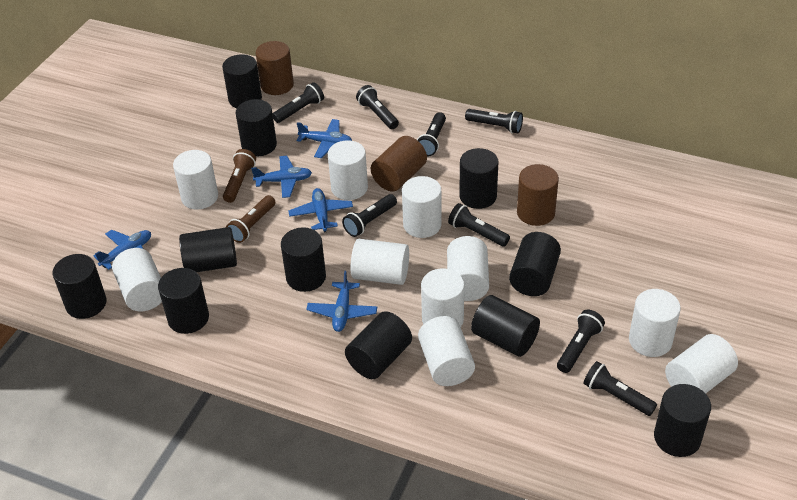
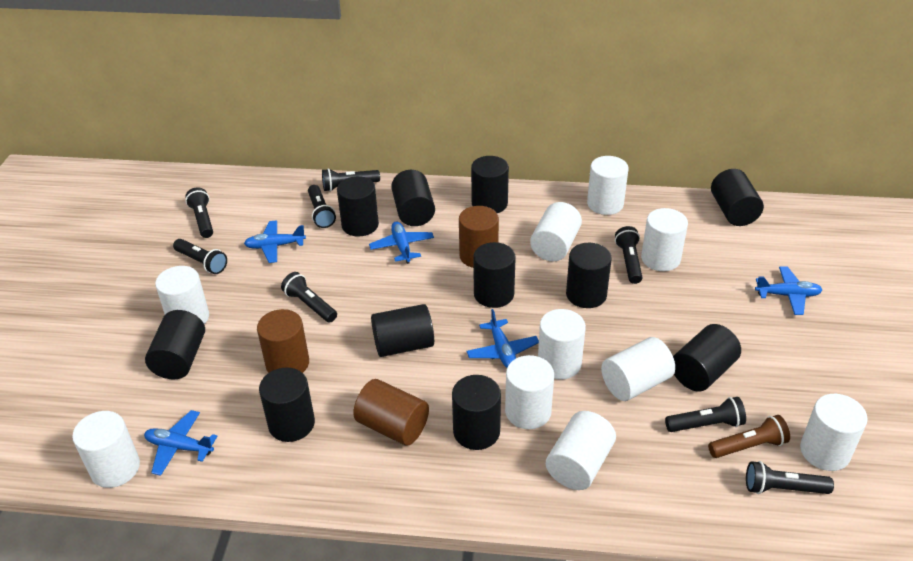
brown flashlight: [223,149,256,203] [226,195,275,243] = 2 -> [708,415,790,458] = 1

